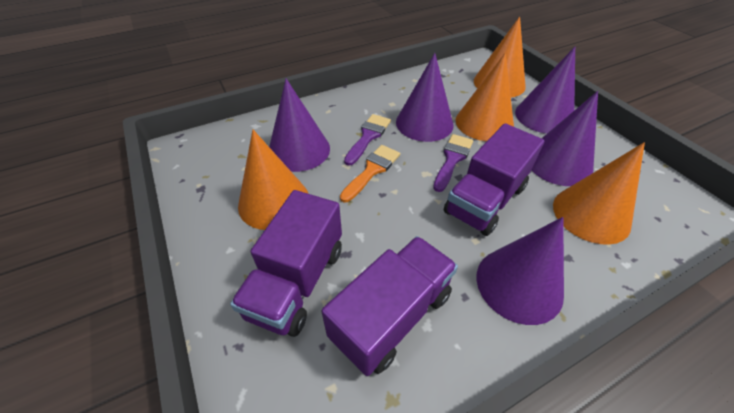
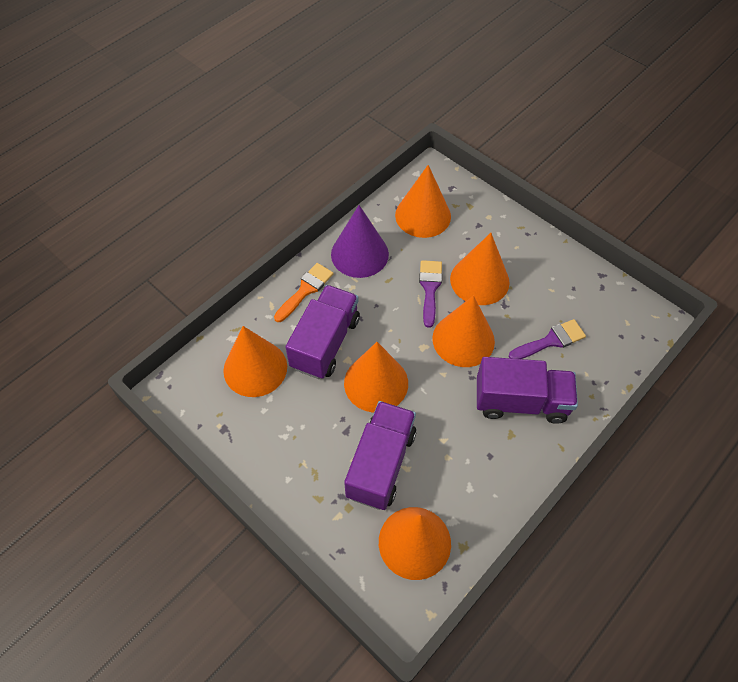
orange cone: [238,130,308,230] [455,53,514,141] [474,16,526,98] [553,142,645,245] = 4 -> [223,326,287,397] [344,342,408,412] [379,507,451,580] [395,165,451,238] [432,295,495,367] [450,233,510,305] = 6
purple cone: [269,79,330,172] [396,53,454,142] [476,217,564,325] [515,47,575,134] [532,91,598,186] = 5 -> [331,205,389,278] = 1

